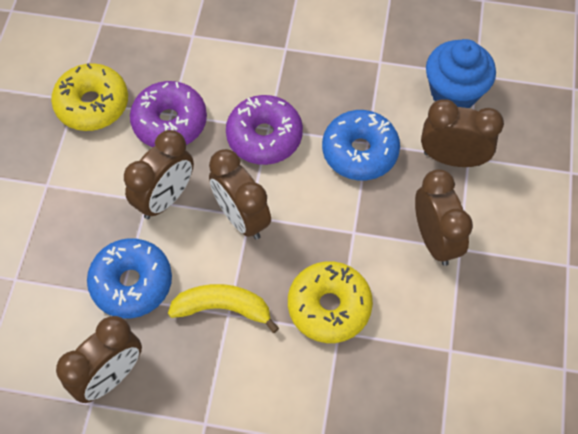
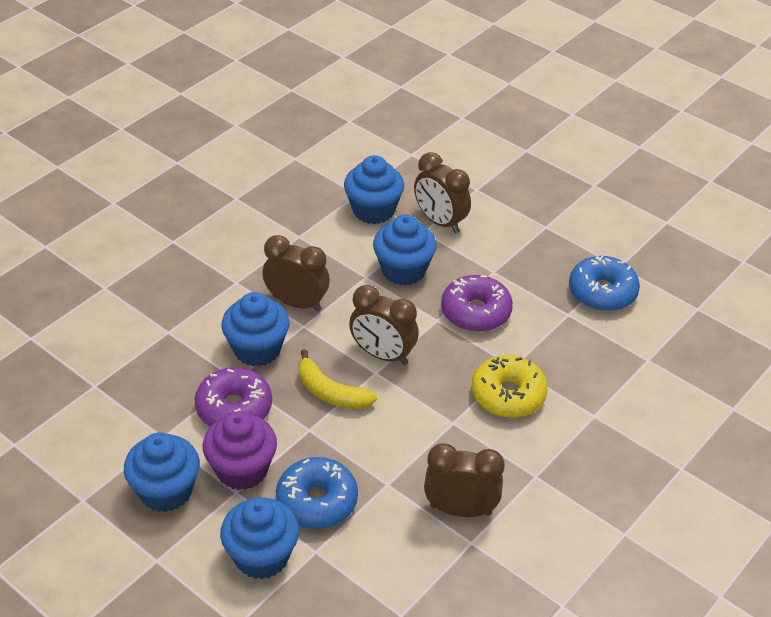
blue cupcake: [426,39,496,108] = 1 -> [124,432,200,512] [220,498,299,579] [221,292,289,366] [344,155,404,224] [373,214,437,286] = 5
brown clock: [56,316,142,403] [124,130,194,219] [209,149,271,240] [415,169,473,266] [421,99,504,167] = 5 -> [262,235,330,312] [349,285,419,365] [414,152,471,233] [424,443,505,517] = 4
purple cupcake: none = 0 -> [203,411,277,490] = 1
yellow donut: [51,63,128,131] [288,261,373,343] = 2 -> [471,355,548,418] = 1

